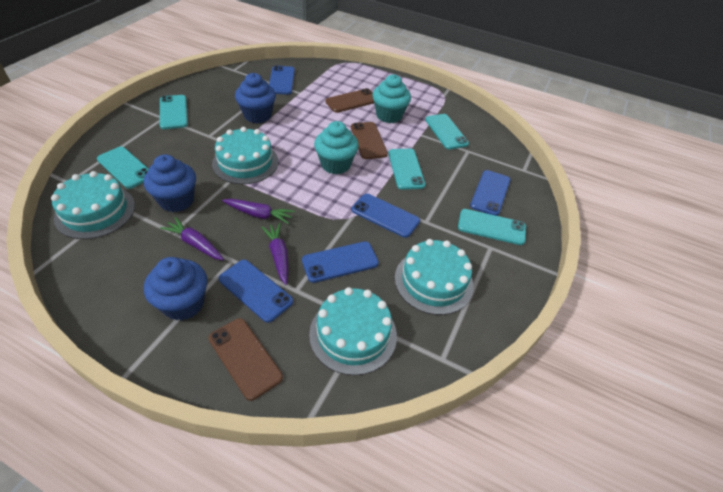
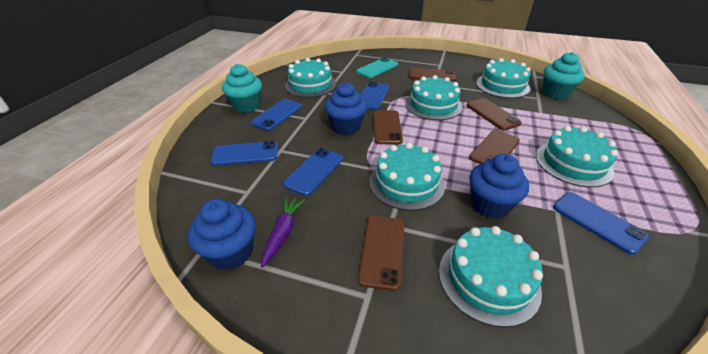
brown phone: [208,318,283,401] [325,88,374,113] [351,122,388,159] = 3 -> [358,216,405,291] [373,110,403,144] [409,68,456,81] [466,98,522,131] [469,130,520,164] = 5
purple carrot: [160,217,224,260] [222,199,295,224] [261,223,288,285] = 3 -> [261,196,305,268] = 1
turquoise cake: [51,171,135,239] [212,127,278,184] [309,287,397,375] [395,239,473,315] = 4 -> [285,58,336,98] [370,143,445,211] [405,75,462,120] [439,226,543,327] [476,58,531,98] [536,126,618,187] = 6
turquoise phone: [97,147,149,189] [160,95,188,129] [388,149,426,190] [425,114,469,150] [458,209,526,245] = 5 -> [356,57,398,78] = 1

